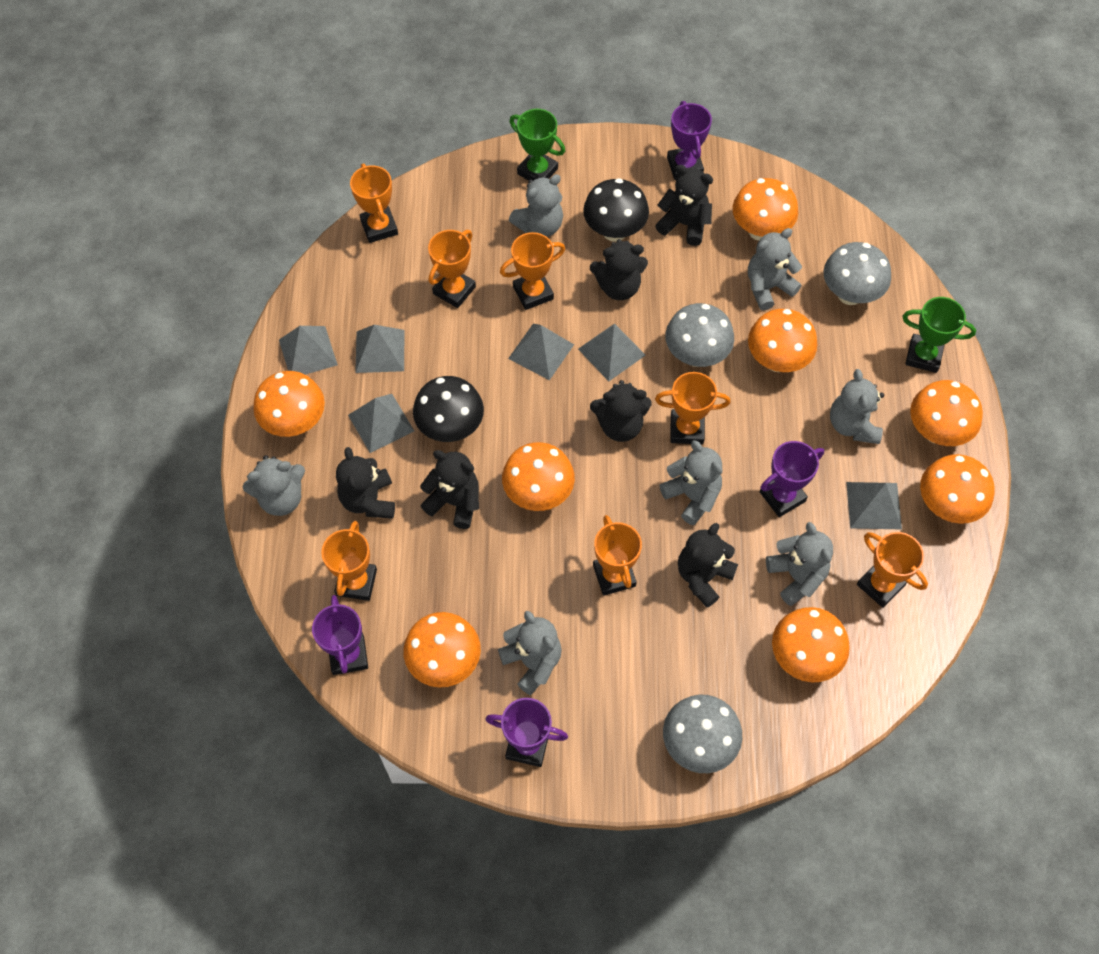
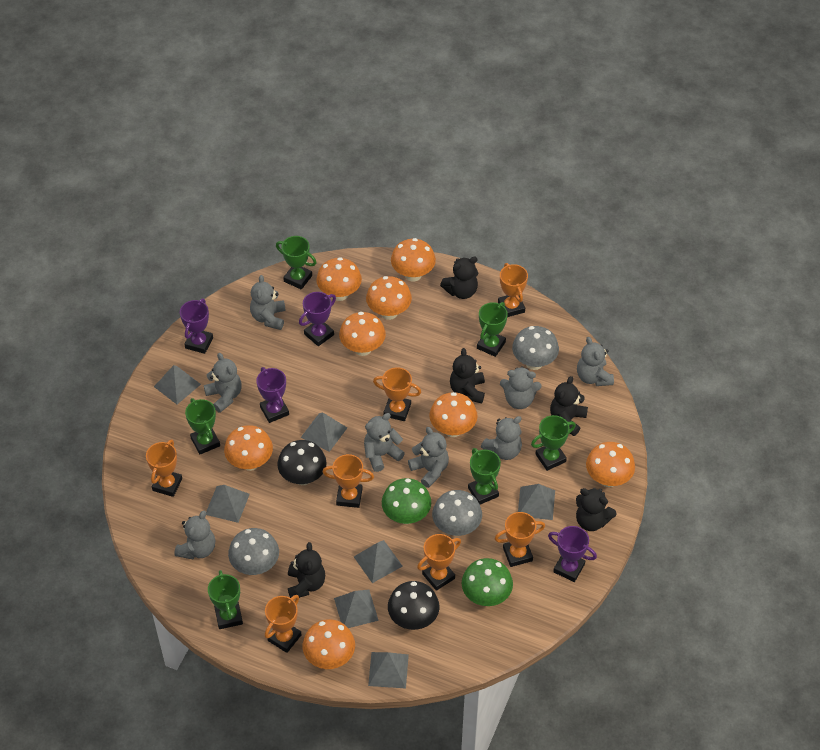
black teddy bear: [336,447,395,519] [420,450,479,529] [590,239,648,300] [590,380,652,442] [655,165,713,246] [678,523,738,608] = 6 -> [288,542,325,598] [440,257,478,299] [450,348,485,403] [550,376,588,436] [576,488,616,531] = 5
green mushroom: none = 0 -> [382,478,431,524] [462,558,513,606] = 2
green trophy: [509,109,565,181] [902,297,976,373] = 2 -> [185,398,220,454] [208,570,243,629] [276,236,317,290] [468,448,501,505] [477,302,508,357] [531,415,576,471] = 6
grey pyramid: [279,326,338,375] [348,394,414,453] [355,325,405,373] [508,324,574,380] [578,323,646,381] [846,482,902,529] = 6 -> [154,365,201,404] [206,485,250,523] [301,412,347,452] [334,590,379,628] [354,540,403,583] [368,652,409,689] [518,484,555,520] = 7
grey teddy bear: [243,455,305,516] [498,611,562,695] [509,174,563,237] [660,440,723,526] [748,228,802,311] [766,522,833,606] [830,369,884,444] = 7 -> [175,511,215,559] [204,353,242,413] [250,275,286,330] [364,413,405,472] [408,427,449,488] [481,416,522,460] [500,366,541,409] [577,337,614,386] = 8

